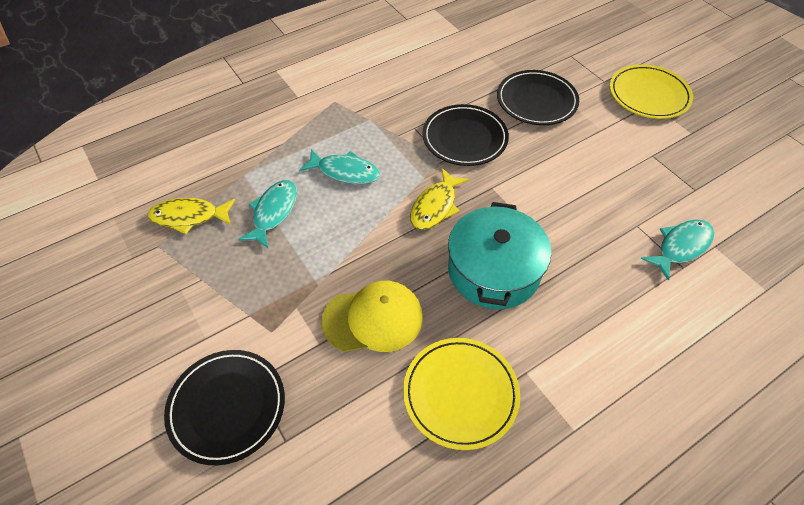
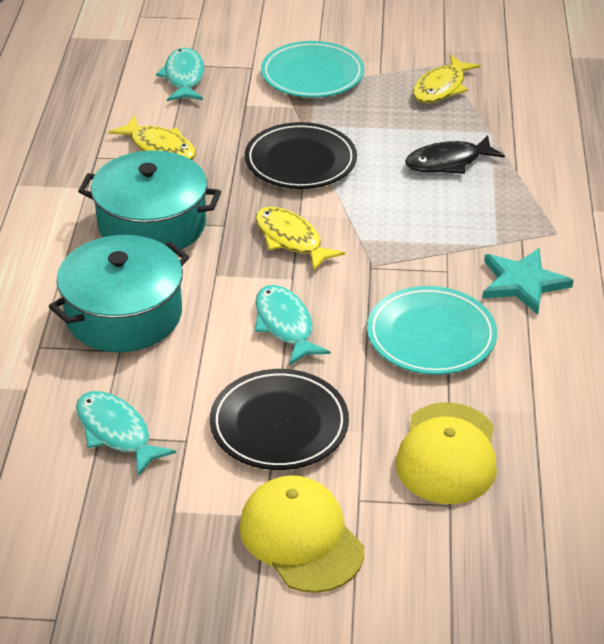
black fish: none = 0 -> [405,135,505,174] = 1
black plate: [164,350,285,465] [422,104,509,166] [497,70,579,125] = 3 -> [210,369,349,470] [245,122,357,189] = 2
turquoise plate: none = 0 -> [261,41,365,98] [367,286,497,375] = 2
turquoise pot: [448,202,551,309] = 1 -> [49,235,189,352] [78,150,221,249] = 2
turquoise star: none = 0 -> [482,248,574,315] = 1
yellow cap: [321,281,423,352] = 1 -> [239,475,364,593] [396,402,497,504] = 2
yellow fish: [147,198,235,234] [410,168,469,230] = 2 -> [108,116,196,160] [255,207,345,271] [413,55,481,103] = 3
yellow plate: [403,338,520,450] [610,64,693,119] = 2 -> none = 0

